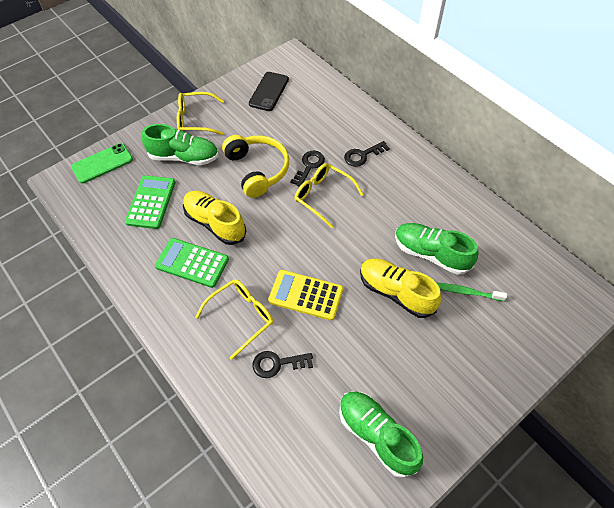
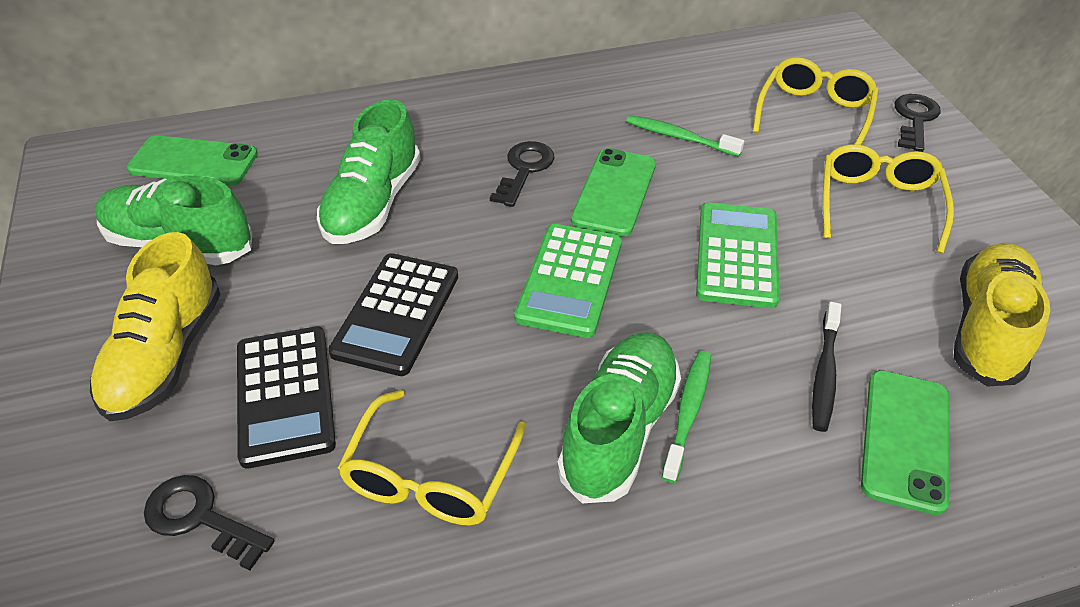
black calculator: none = 0 -> [237,327,336,469] [328,253,458,376] = 2
black phone: [249,72,289,111] = 1 -> none = 0
black toothbrush: none = 0 -> [812,302,842,432] = 1
green phone: [71,143,133,183] = 1 -> [127,135,258,186] [571,148,656,237] [861,370,950,515] = 3
green toothbrush: [437,283,507,301] = 1 -> [626,115,744,157] [662,351,711,483] = 2
yellow calculator: [268,270,343,321] = 1 -> none = 0
yellow headphones: [222,135,289,198] = 1 -> none = 0

